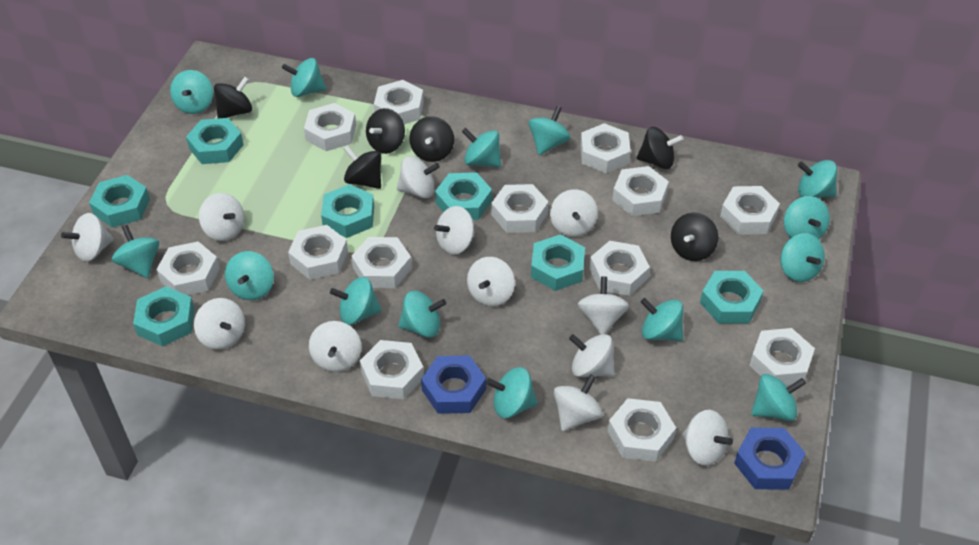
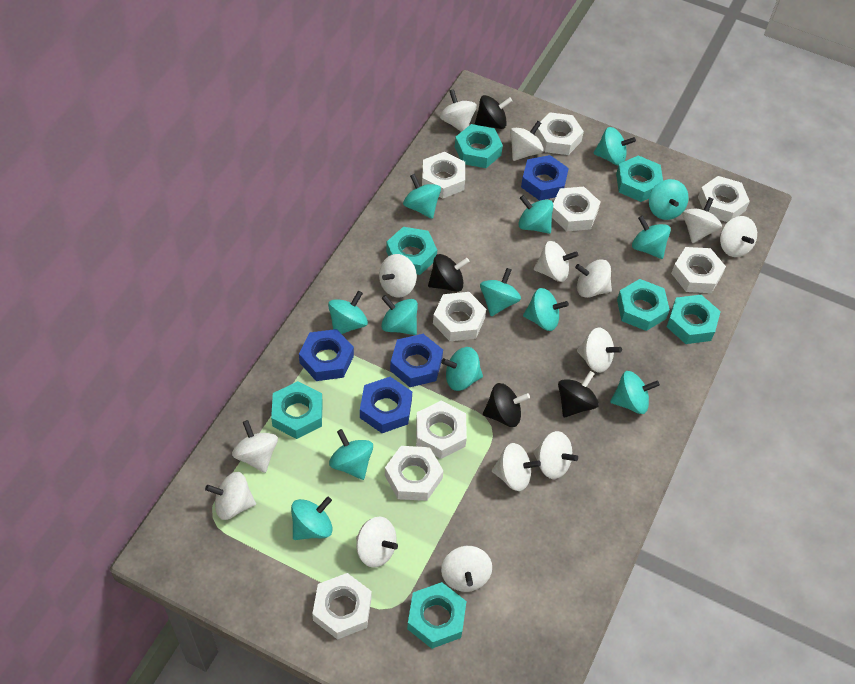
black spinning top: [214,77,252,118] [344,146,381,189] [366,108,405,154] [409,116,454,162] [637,127,684,169] [671,212,718,261] = 6 -> [428,254,470,292] [474,95,512,129] [483,383,530,427] [558,371,599,418] = 4
blue nut: [421,356,486,414] [734,427,806,490] = 2 -> [299,329,354,381] [360,377,412,433] [390,334,443,387] [521,155,569,201] = 4
turquoise spinning top: [112,225,159,278] [170,70,213,114] [225,251,274,300] [282,58,326,97] [330,277,382,325] [398,291,446,338] [462,128,501,167] [486,367,538,418] [529,106,570,155] [641,298,683,341] [751,374,806,421] [780,233,825,282] [784,196,830,240] [798,160,837,198] = 14 -> [291,497,333,540] [328,291,368,334] [329,429,373,480] [381,295,418,335] [403,174,441,219] [441,347,483,391] [480,268,521,316] [518,195,553,234] [523,288,569,331] [593,127,636,165] [610,371,660,414] [632,215,671,259] [649,179,689,220] = 13
white nut: [156,241,220,295] [288,225,348,280] [304,103,356,151] [351,237,412,288] [360,340,424,399] [374,80,424,124] [491,184,549,233] [580,123,631,173] [589,241,650,296] [608,398,676,462] [612,166,669,216] [720,186,780,235] [749,328,815,385] = 13 -> [312,573,372,640] [385,446,444,501] [416,401,467,459] [422,152,465,198] [433,292,486,341] [535,112,584,155] [552,187,600,231] [671,247,726,293] [698,176,750,222] = 9
white spinning top: [61,213,114,262] [194,298,245,350] [199,193,244,241] [309,321,362,372] [396,156,440,198] [434,206,475,255] [467,257,515,306] [550,189,598,237] [554,374,603,431] [569,334,615,377] [578,277,629,335] [683,410,733,466] = 12 -> [205,472,256,520] [232,420,278,473] [356,517,398,568] [379,254,417,298] [440,89,477,132] [441,546,492,592] [492,443,541,491] [510,121,544,161] [533,431,578,479] [534,241,578,282] [575,259,612,298] [577,328,622,373] [682,197,722,243] [720,216,757,257] = 14

